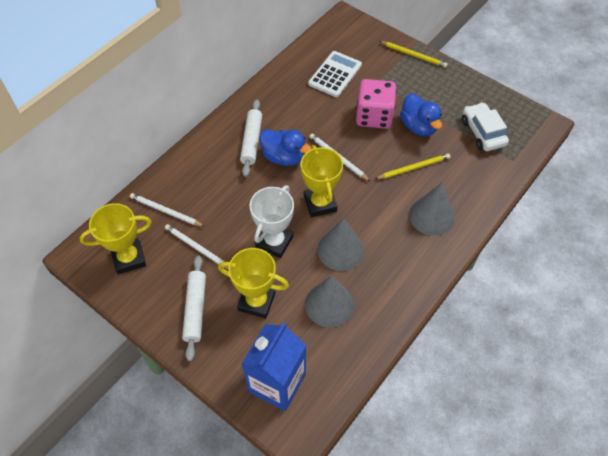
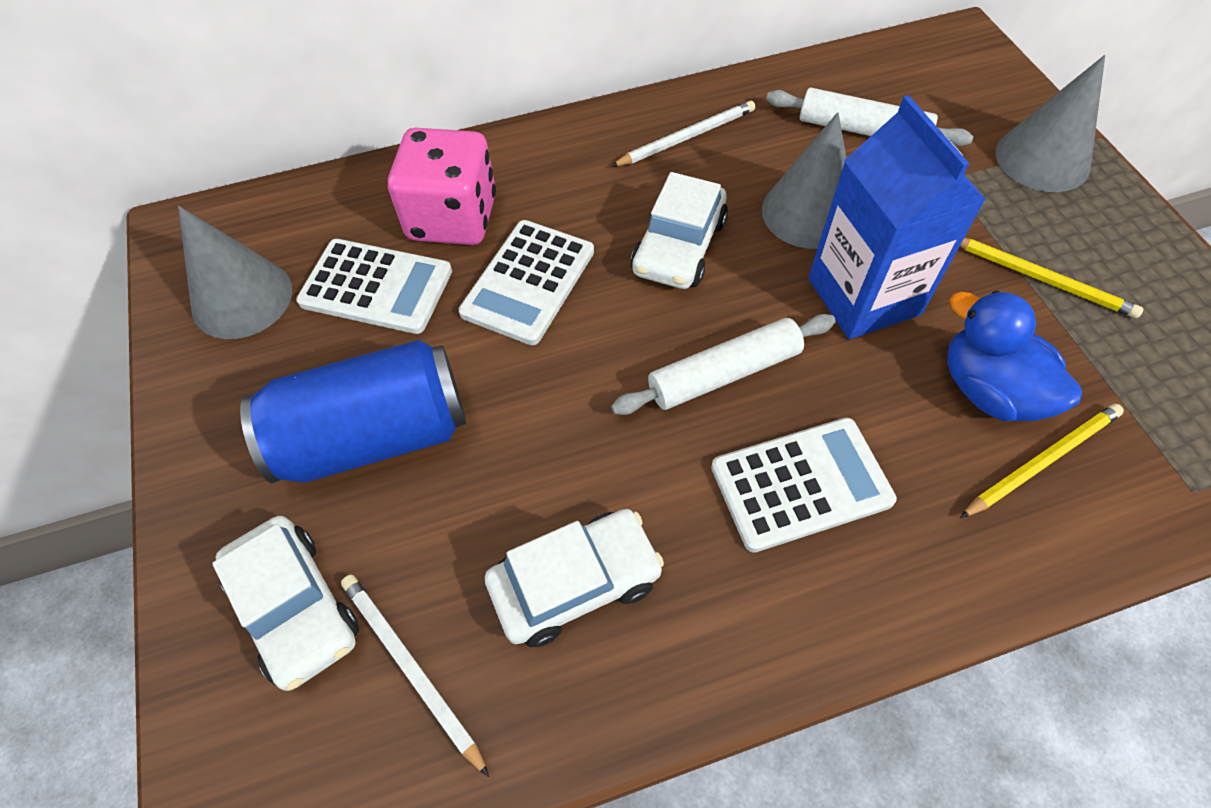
blue can: none = 0 -> [240,340,466,483] = 1
blue duck: [259,129,311,166] [400,93,442,136] = 2 -> [947,290,1082,421] = 1
white calculator: [308,51,362,97] = 1 -> [296,239,452,334] [459,220,594,345] [711,418,897,553] = 3
white car: [462,102,509,151] = 1 -> [212,516,359,691] [485,509,664,647] [631,172,728,289] = 3
white pencil: [130,193,205,227] [165,224,229,269] [309,134,371,182] = 3 -> [341,574,489,777] [611,101,755,167] = 2
white trophy: [250,185,294,258] = 1 -> none = 0
yellow trophy: [79,203,152,274] [218,248,289,319] [300,145,343,217] = 3 -> none = 0

